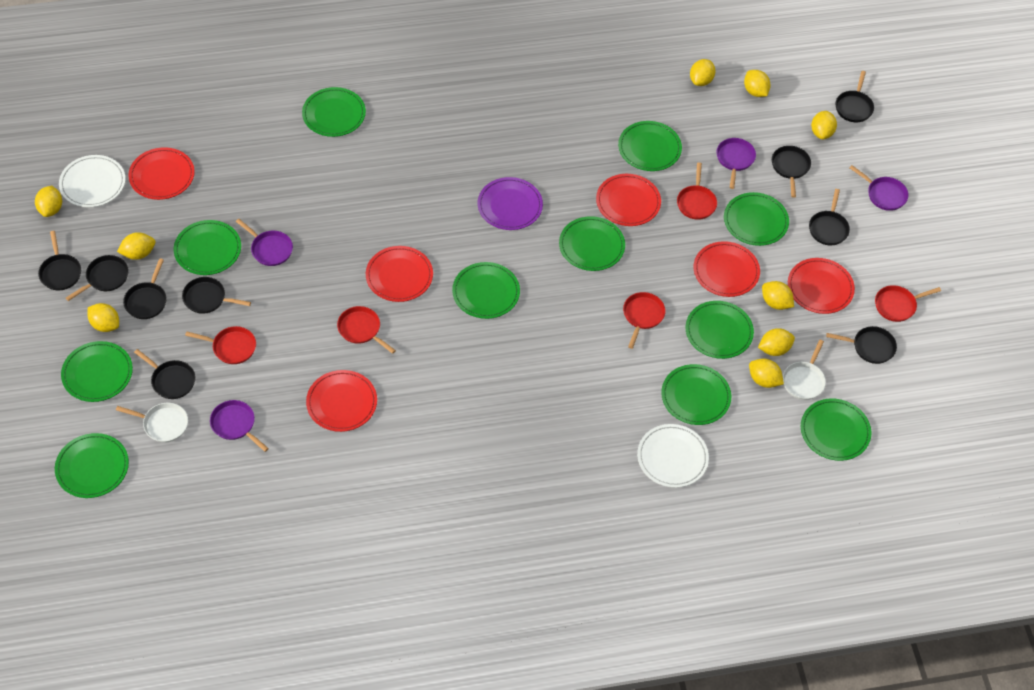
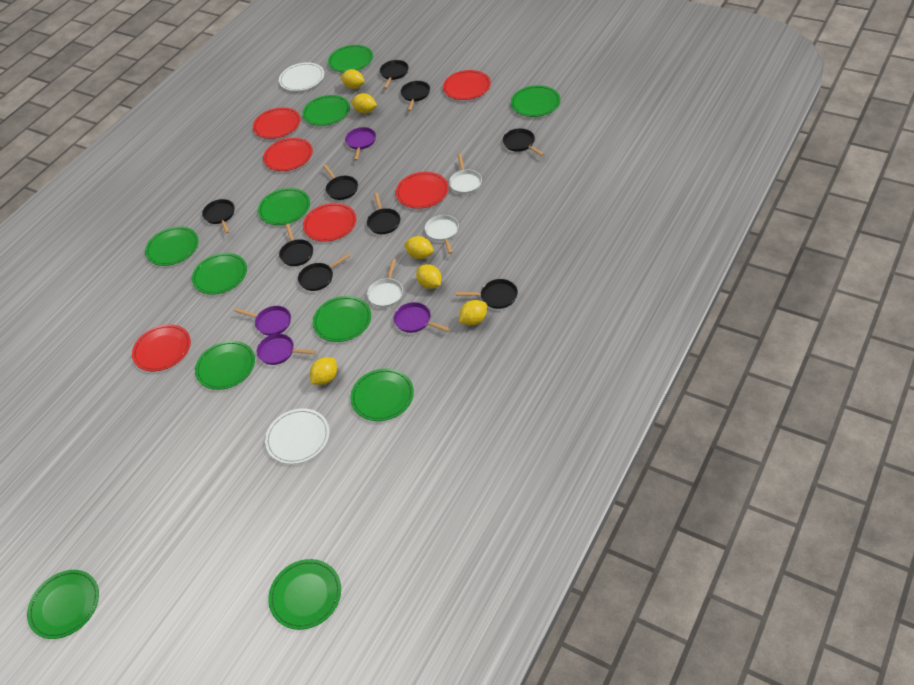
purple plate: [478,177,543,230] = 1 -> none = 0
red pan: [185,326,256,364] [337,306,396,354] [623,292,666,349] [677,163,717,220] [875,285,941,322] = 5 -> none = 0
white pan: [116,403,188,442] [783,340,826,400] = 2 -> [367,259,403,308] [425,215,459,254] [449,154,482,194] = 3
yellow lemon: [35,186,62,217] [88,303,119,332] [117,232,155,260] [690,59,715,86] [744,70,771,97] [749,358,784,388] [758,328,795,356] [762,281,794,310] [811,111,837,139] = 9 -> [310,357,337,385] [341,69,364,89] [351,93,377,113] [404,236,434,259] [416,264,442,289] [459,300,487,325] = 6

